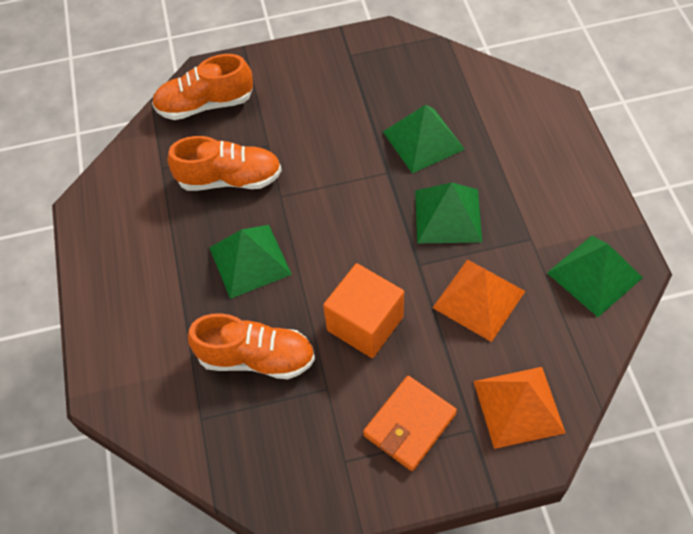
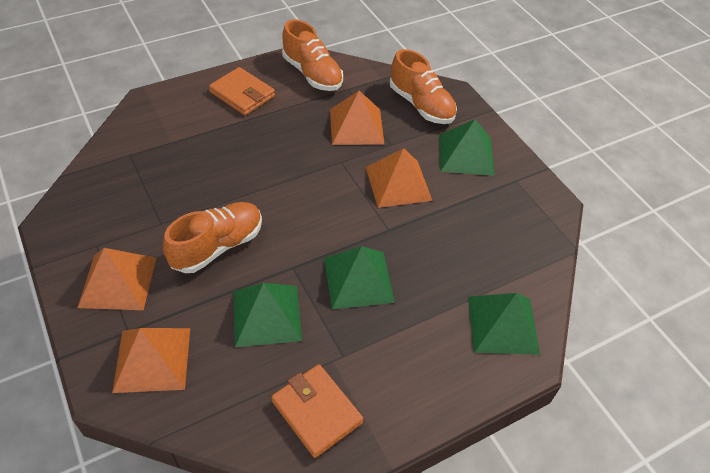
orange cube: [323,263,404,358] = 1 -> none = 0
orange pyramid: [433,259,525,342] [474,367,565,449] = 2 -> [78,248,156,310] [112,328,190,393] [330,91,384,145] [366,148,432,208] = 4
orange wallet: [363,376,457,471] = 1 -> [209,67,275,115] [271,364,363,458] = 2

